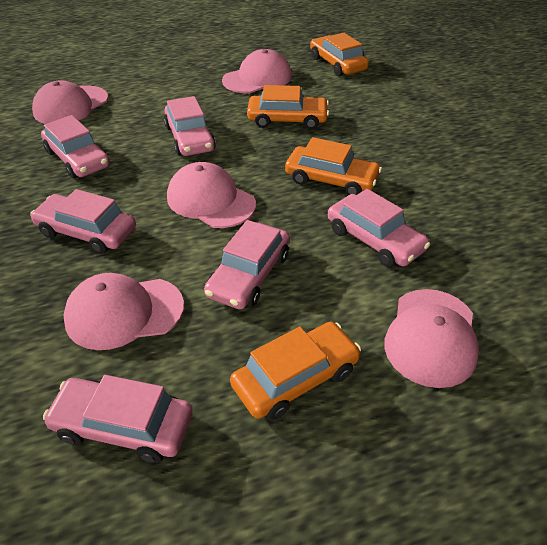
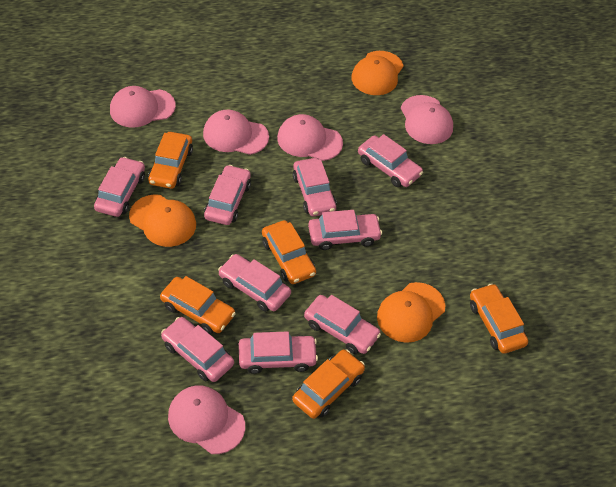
orange cap: none = 0 -> [129,195,196,247] [351,51,404,95] [377,282,445,343] = 3
orange car: [230,321,361,420] [247,85,329,129] [285,137,382,195] [310,33,369,76] = 4 -> [148,132,193,189] [160,276,236,334] [262,220,316,284] [292,350,365,419] [470,283,528,354] = 5
pink car: [30,189,136,254] [41,115,110,179] [43,375,193,463] [164,96,216,156] [204,220,290,310] [328,189,430,267] = 6 -> [94,157,145,217] [161,317,234,382] [204,165,251,225] [218,254,291,312] [239,331,318,374] [293,158,337,216] [304,295,381,354] [308,210,382,250] [358,134,423,187] = 9

